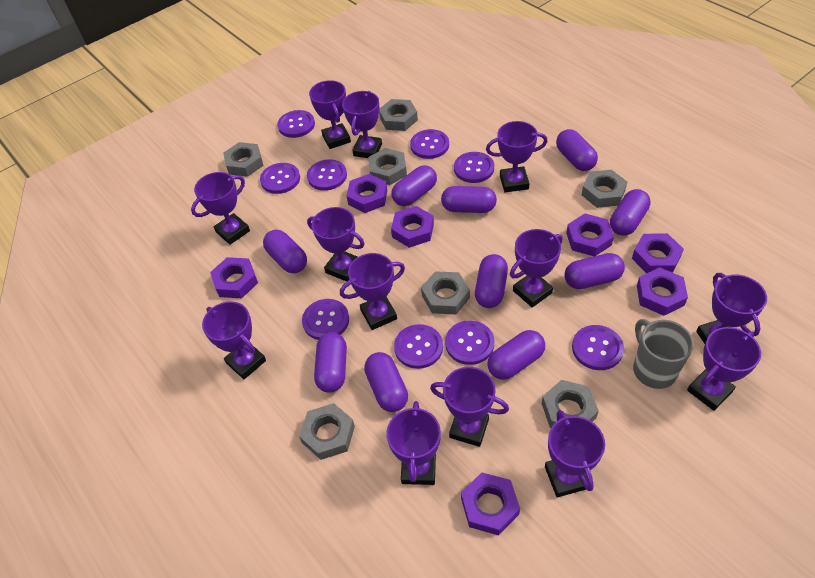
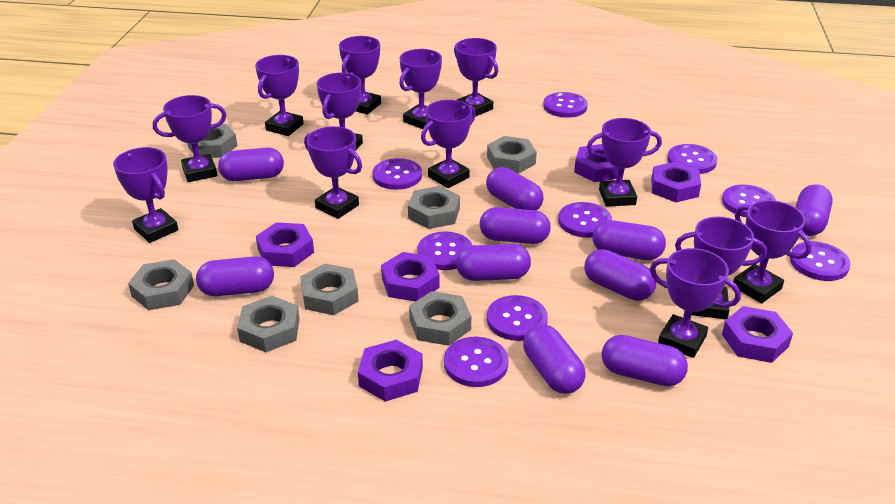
grey mug: [633,319,694,389] = 1 -> none = 0
purple nut: [210,257,258,298] [347,174,387,213] [391,206,434,248] [461,472,520,535] [566,214,614,256] [632,233,684,273] [637,267,688,316] = 7 -> [256,222,314,267] [358,340,423,402] [381,252,440,302] [574,144,618,182] [651,162,701,202] [722,306,793,363] = 6

